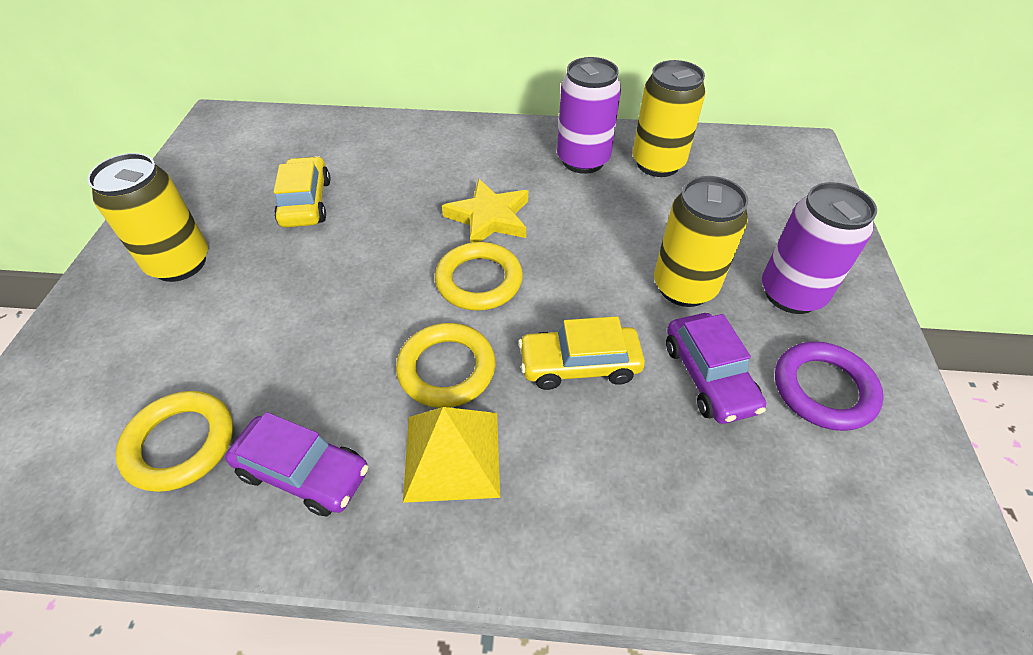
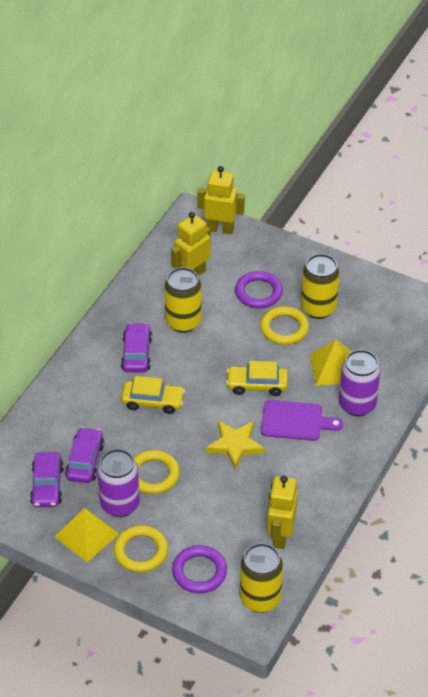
purple car: [225,412,369,517] [666,313,766,424] = 2 -> [30,452,64,507] [65,427,104,483] [121,323,152,373] = 3
purple cutting board: none = 0 -> [261,400,343,441] = 1
purple ring: [775,341,884,431] = 1 -> [172,545,227,593] [235,271,283,308] = 2
yellow pyramid: [403,407,500,503] = 1 -> [55,508,119,562] [310,340,351,386] = 2
yellow robot: none = 0 -> [171,212,211,275] [197,166,245,234] [267,475,298,549] = 3

